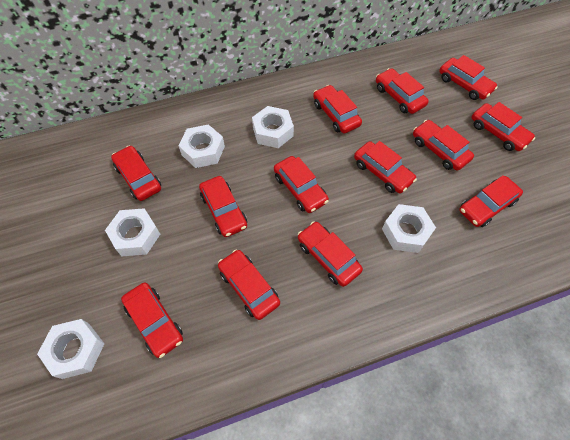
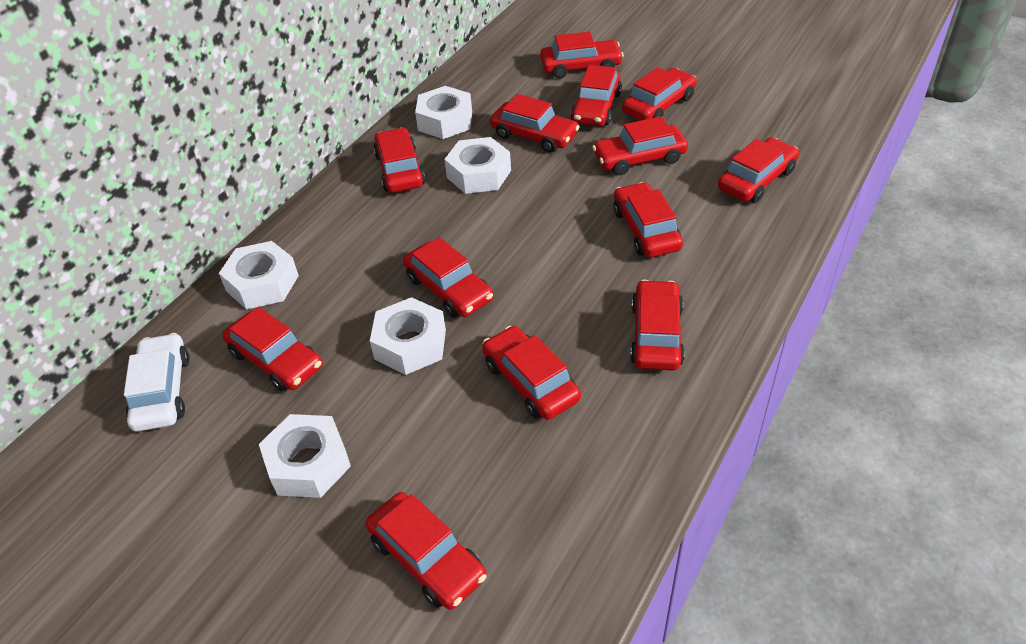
white car: none = 0 -> [124,333,189,432] = 1

